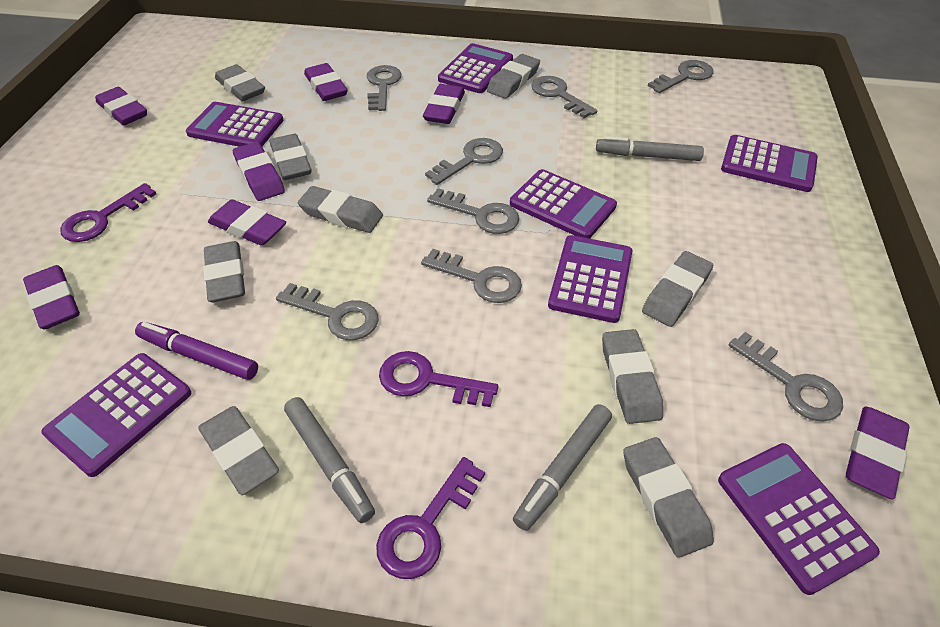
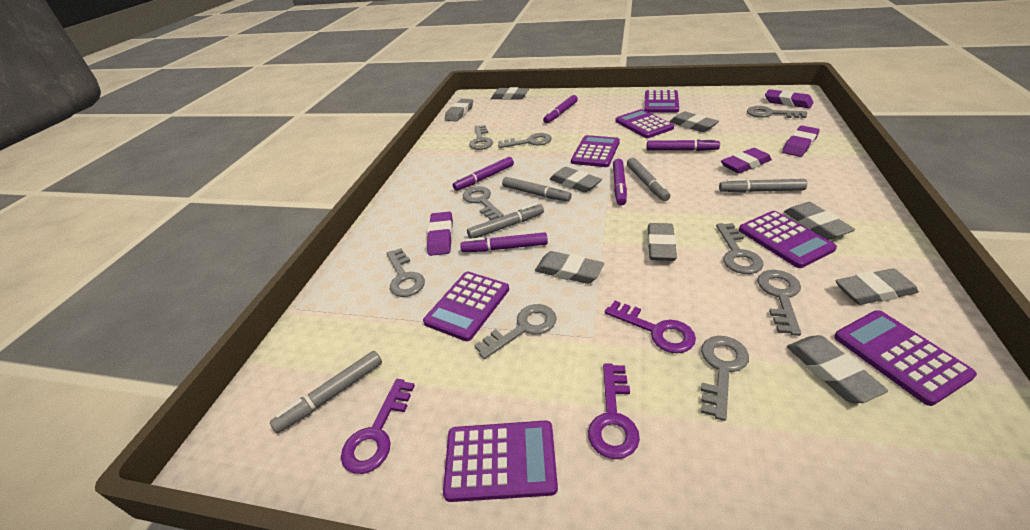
grey key: [276,283,379,340] [367,65,401,111] [421,249,522,303] [425,138,503,185] [427,188,519,234] [531,76,597,118] [648,60,714,93] [729,332,843,422] = 8 -> [387,248,425,297] [463,186,504,221] [469,125,493,150] [474,304,557,359] [498,133,552,148] [701,336,749,421] [716,223,763,274] [747,106,807,118] [757,270,801,336] = 9
grey marker: [284,397,375,523] [513,404,612,531] [596,136,704,161] = 3 -> [270,351,382,433] [467,203,544,239] [502,177,572,202] [627,158,670,201] [719,179,807,193] = 5
purple eraser: [23,265,80,330] [95,87,147,126] [208,199,286,246] [233,142,285,201] [304,63,348,101] [423,84,465,124] [846,407,910,500] = 7 -> [427,211,453,256] [721,148,772,173] [765,89,814,108] [782,126,820,157] = 4
purple marker: [135,322,258,380] = 1 -> [452,157,514,191] [460,232,548,252] [543,95,578,123] [613,159,627,205] [647,138,720,151] = 5

